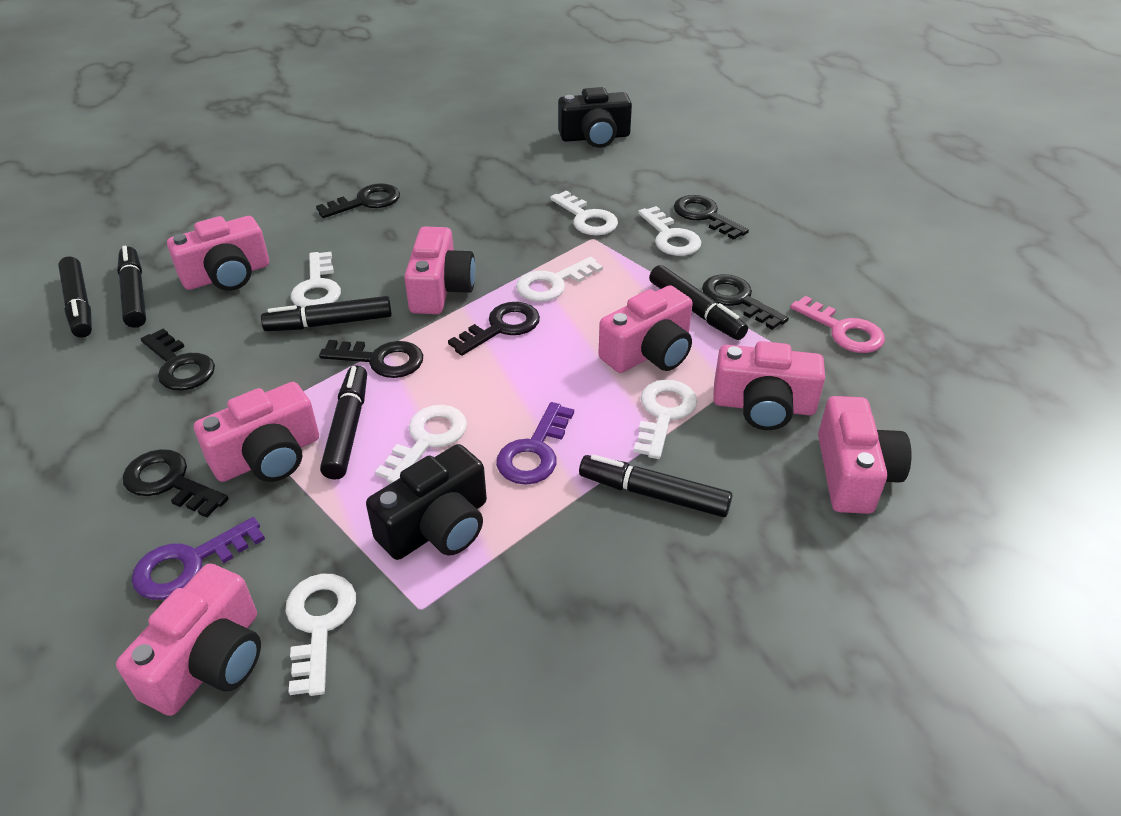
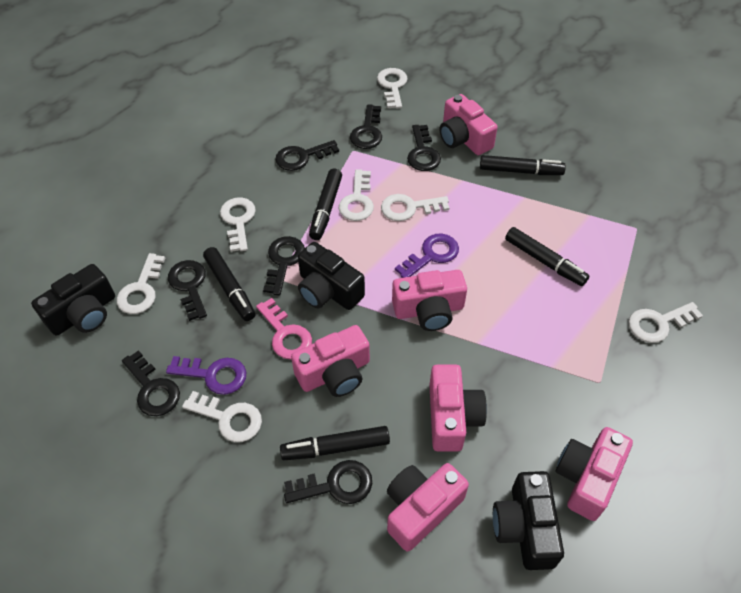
black camera: [366,444,487,560] [558,87,632,148] = 2 -> [31,264,115,336] [298,242,365,310] [493,471,564,570] = 3
black marker: [58,256,92,338] [117,246,146,328] [261,296,392,331] [320,365,367,480] [579,454,732,517] [649,265,748,340] = 6 -> [203,247,256,321] [280,426,390,460] [309,169,342,240] [480,155,566,175] [505,227,589,286] = 5
pink camera: [116,563,261,716] [167,216,269,291] [194,382,319,482] [404,227,475,314] [598,285,693,373] [713,341,825,430] [818,396,912,514] = 7 -> [291,325,370,397] [387,463,469,552] [392,270,467,331] [429,364,487,452] [440,94,498,155] [556,427,633,521] = 6

